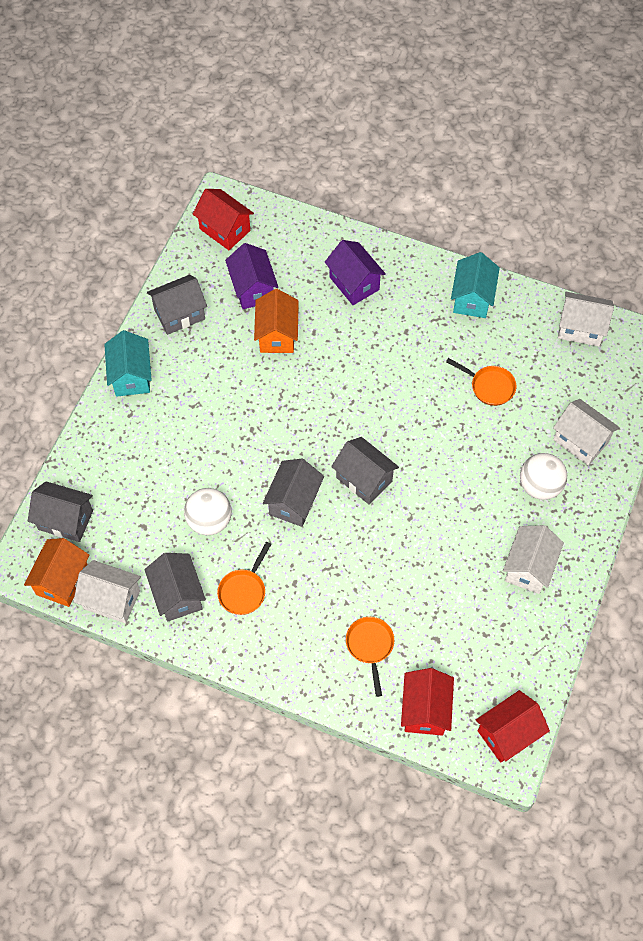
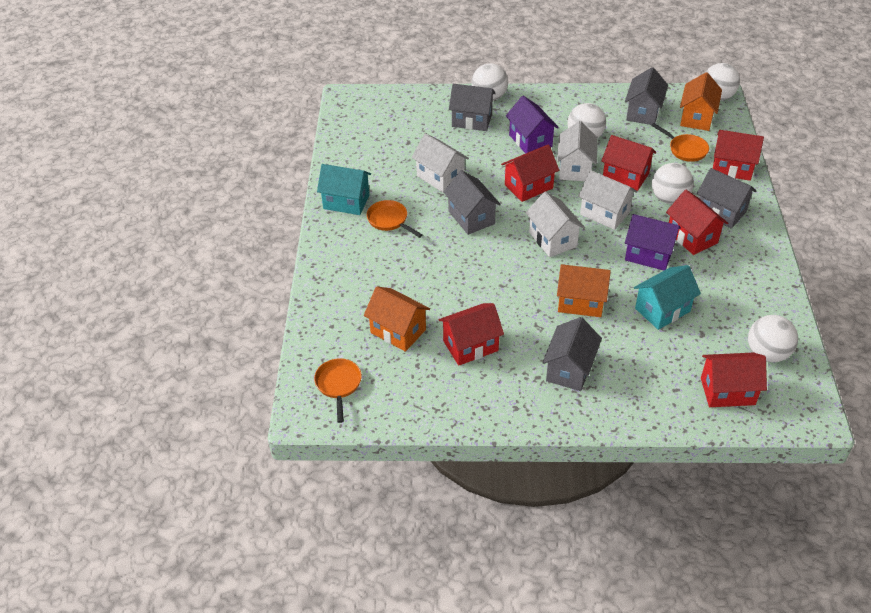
orange house: [24,538,89,607] [254,289,299,353] = 2 -> [364,287,430,352] [557,264,611,317] [680,72,722,131] = 3
red house: [193,189,254,250] [401,668,454,736] [476,690,550,763] = 3 -> [439,303,504,366] [501,144,559,202] [601,135,656,191] [666,190,728,255] [701,352,767,407] [713,130,764,181] = 6
white ball: [184,488,232,535] [520,453,567,500] = 2 -> [472,63,508,101] [568,103,606,138] [652,163,694,204] [705,63,740,101] [748,315,798,362] = 5

